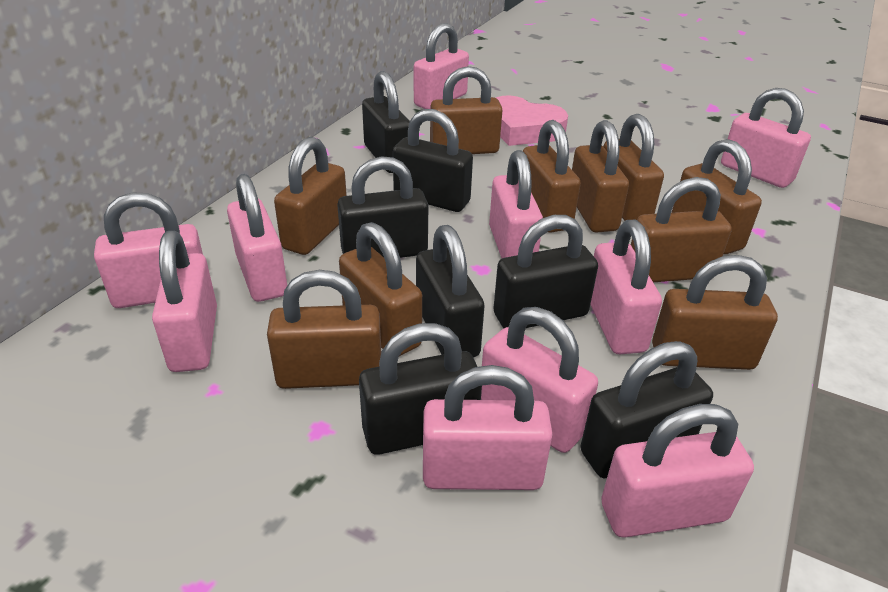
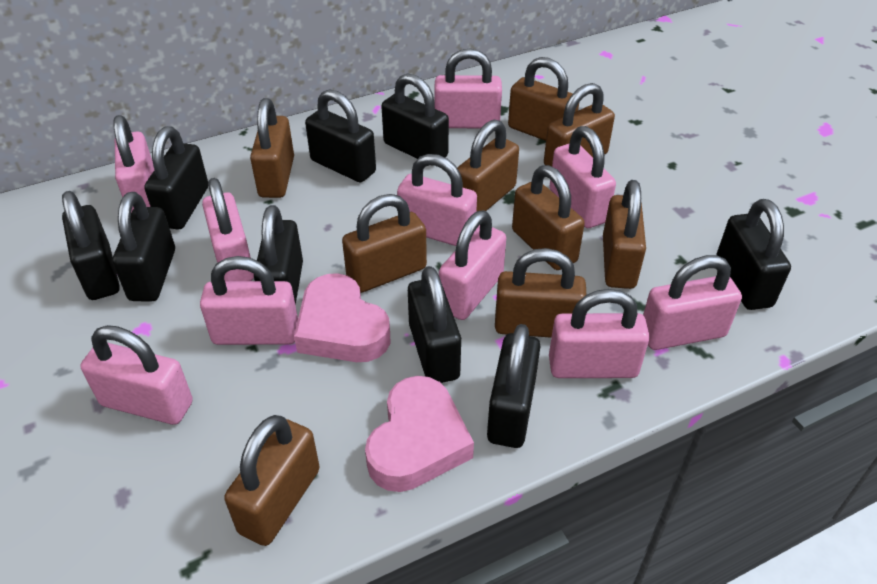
black padlock: [337,156,429,258] [359,323,482,455] [362,71,410,173] [393,109,473,212] [416,225,484,358] [494,215,598,328] [581,341,713,478] = 7 -> [62,191,120,300] [112,192,175,301] [144,126,208,229] [254,205,303,305] [305,89,376,182] [381,73,449,166] [408,266,461,383] [487,324,540,448] [716,199,791,310] = 9
brown padlock: [267,270,381,389] [274,137,347,255] [339,222,422,356] [430,66,502,154] [523,120,581,233] [572,120,629,233] [603,114,664,221] [631,177,732,282] [652,255,778,370] [672,139,762,254] = 10 -> [224,415,320,546] [250,98,294,198] [342,194,427,293] [457,120,519,212] [495,248,586,338] [508,57,579,141] [512,165,585,270] [544,83,615,166] [603,180,646,289] = 9
pink heart: [496,95,568,146] = 1 -> [294,273,390,362] [365,376,474,492] = 2

